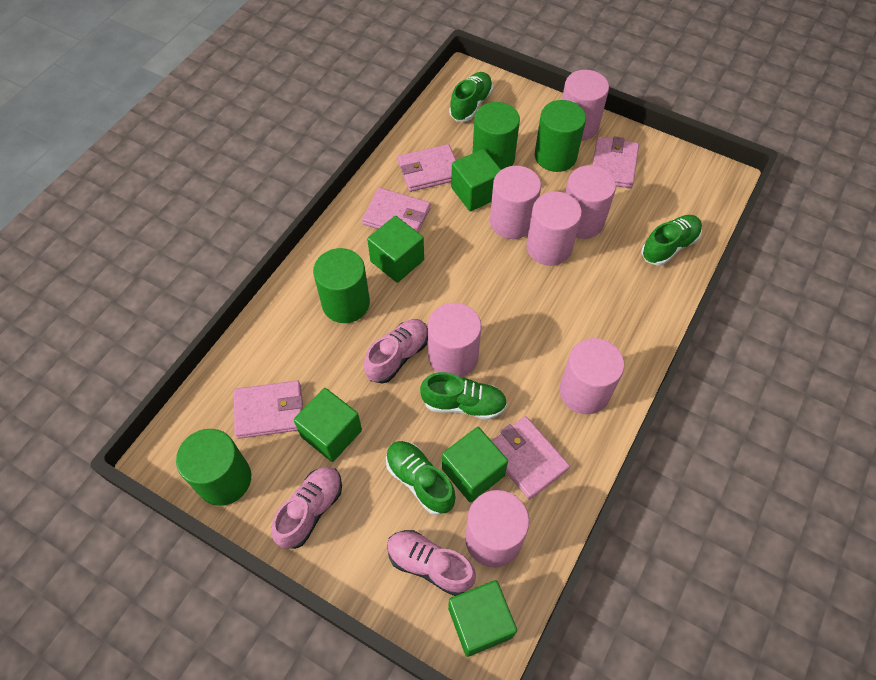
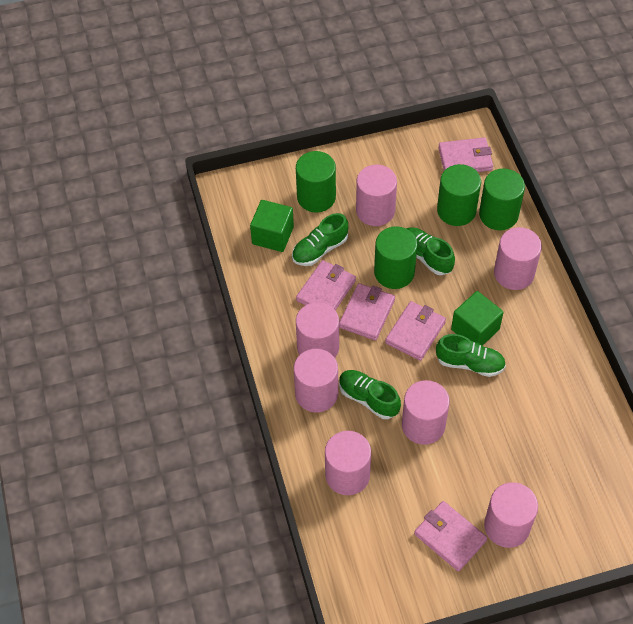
green cube: [294,388,362,462] [367,216,424,283] [442,427,508,503] [448,580,517,657] [451,149,501,212] = 5 -> [250,200,294,252] [451,291,504,346] = 2
pink shoe: [271,467,342,549] [364,319,428,383] [387,530,476,596] = 3 -> none = 0

